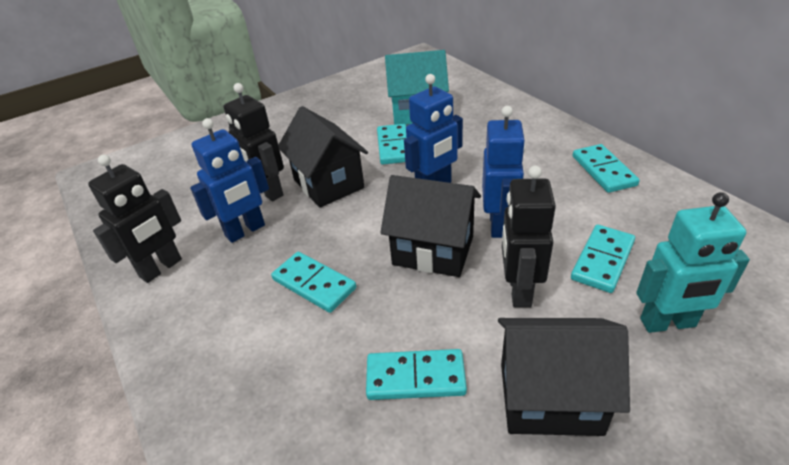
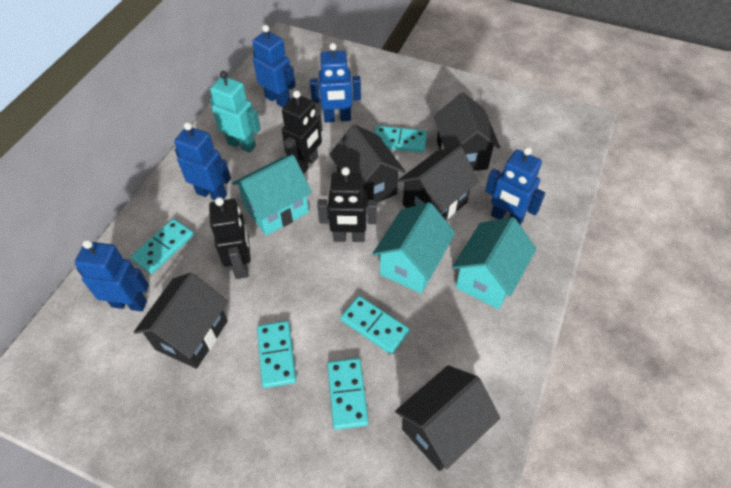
black house: [278,106,368,208] [380,175,481,277] [498,318,630,436] = 3 -> [134,273,228,369] [329,124,405,204] [395,365,500,471] [397,146,479,220] [433,92,500,171] = 5
blue robot: [190,118,269,243] [404,74,463,183] [482,106,526,238] = 3 -> [75,239,149,312] [174,122,231,200] [252,25,296,107] [310,43,361,122] [485,147,545,225] = 5
turquoise house: [385,50,449,125] = 1 -> [232,155,312,236] [373,202,455,294] [452,217,536,309] = 3

